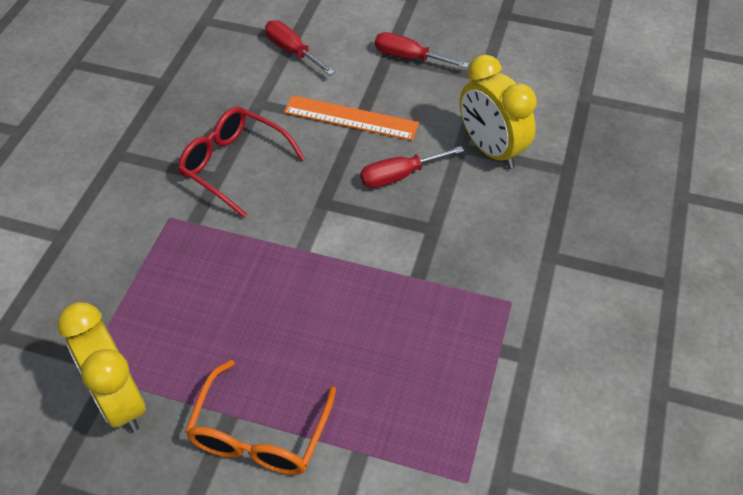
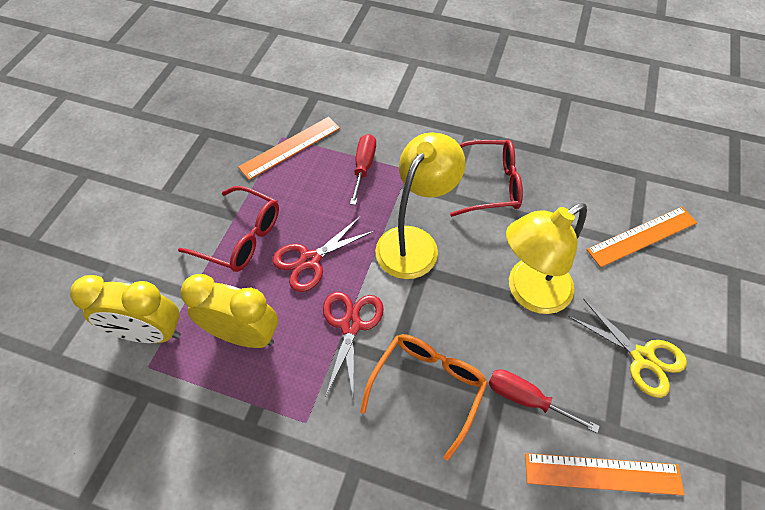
orange ruler: [284,95,419,141] = 1 -> [238,117,340,180] [525,453,685,496] [586,207,697,268] = 3
red glasses: [178,107,305,218] = 1 -> [178,186,279,272] [450,140,523,217] = 2
red scissors: none = 0 -> [273,216,374,292] [323,292,384,398] = 2
red screwdriver: [265,20,335,75] [360,146,464,188] [375,32,469,68] = 3 -> [350,134,376,205] [489,369,600,433] = 2
yellow lamp: none = 0 -> [375,132,466,279] [506,203,587,314] = 2
yellow scissors: none = 0 -> [569,299,687,398] = 1

